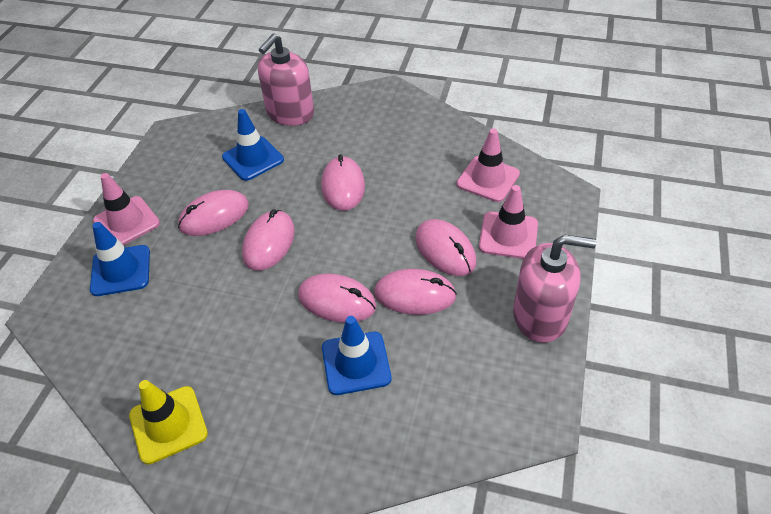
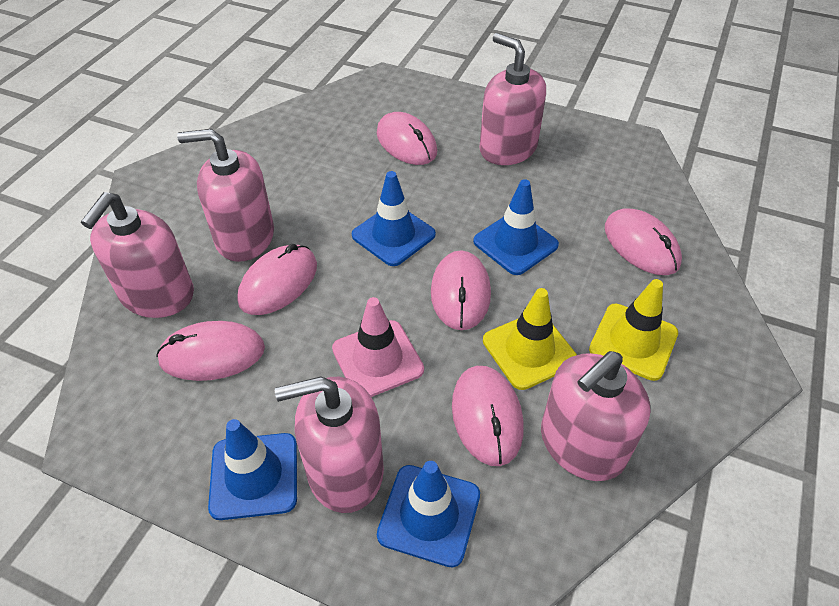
blue traffic cone: [90,222,150,296] [222,109,284,181] [322,316,391,395] = 3 -> [208,419,297,520] [352,171,436,266] [377,461,480,568] [473,179,559,275] = 4
pink soap dispenser: [258,33,314,126] [513,234,596,343] = 2 -> [81,192,194,318] [177,129,274,262] [275,376,384,513] [479,33,546,165] [541,351,650,481] = 5
pink traffic cone: [93,173,160,245] [457,129,520,202] [479,185,538,259] = 3 -> [332,297,424,397] = 1
yellow traffic cone: [129,380,208,464] = 1 -> [483,288,577,390] [589,279,678,381] = 2

